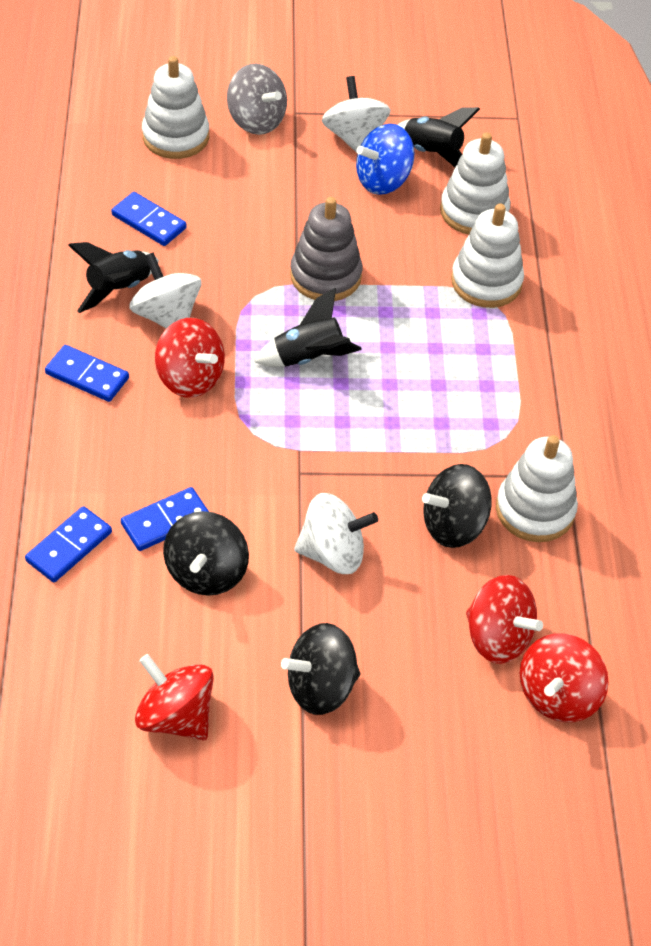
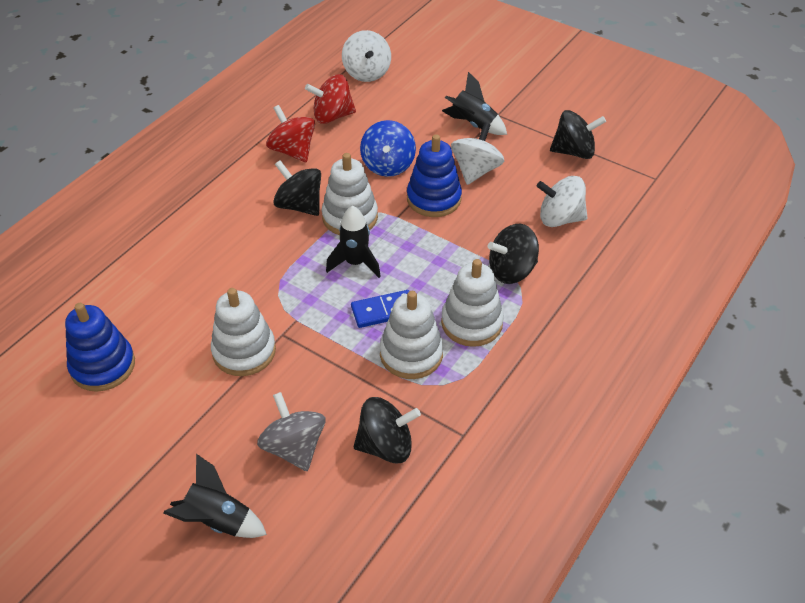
black spinning top: [163,511,249,596] [281,623,360,715] [422,464,492,548] = 3 -> [273,160,321,216] [353,397,421,463] [488,224,539,284] [550,110,606,159] = 4
blue domino: [25,506,112,582] [45,345,129,402] [111,192,187,246] [121,487,209,551] = 4 -> [351,290,409,328] = 1
blue stacking toy: none = 0 -> [65,303,135,392] [407,134,462,217] = 2
grey stacking toy: [290,197,363,301] = 1 -> none = 0
red spinning top: [135,654,214,740] [155,318,225,398] [466,575,543,664] [520,633,609,722] = 4 -> [266,105,315,162] [305,74,356,124] = 2

